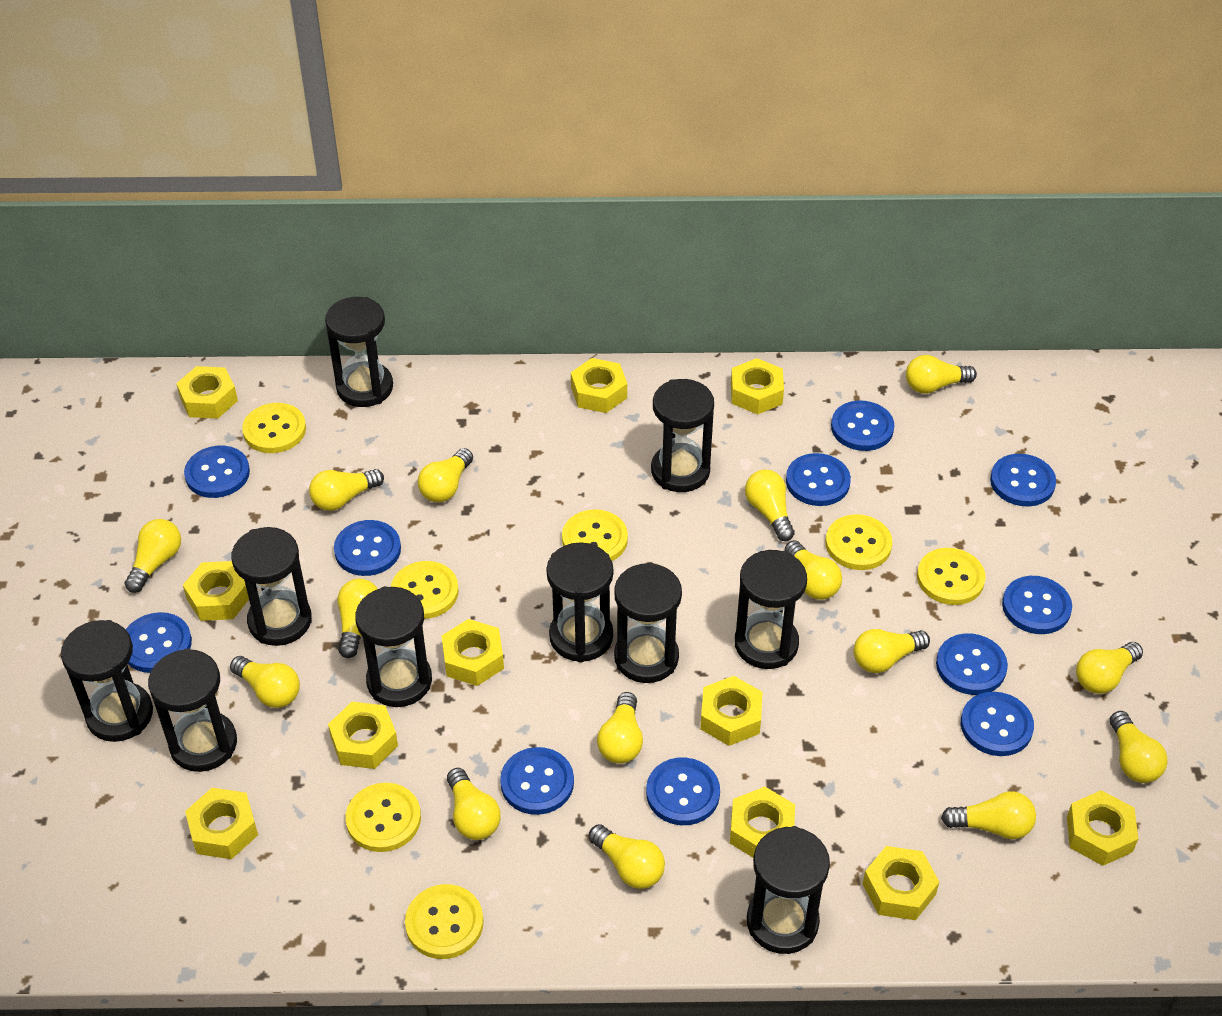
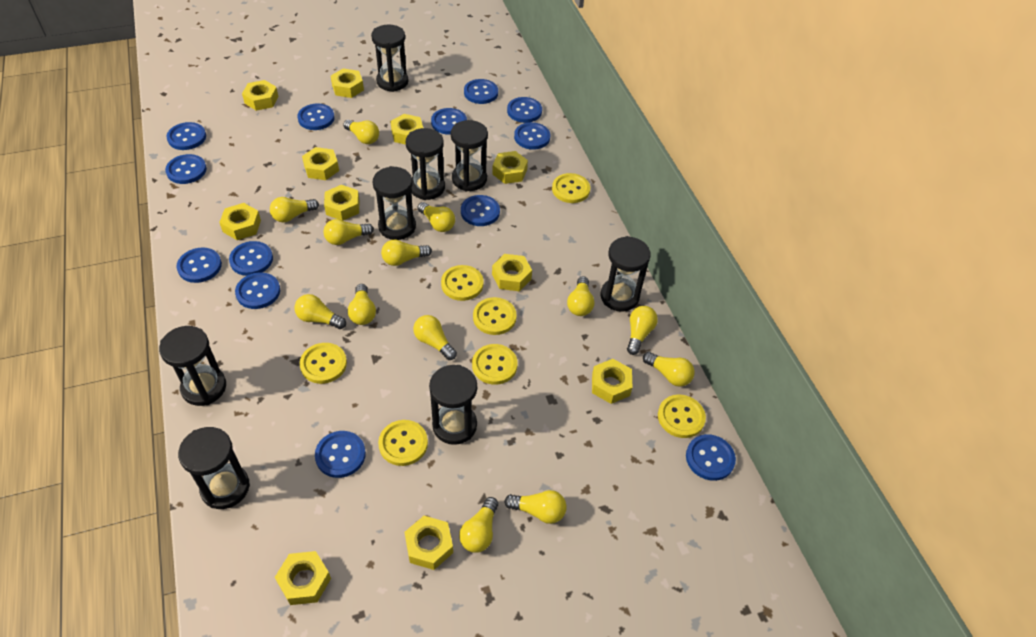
black hourglass: [61,620,153,742] [148,648,237,772] [231,527,312,646] [325,297,393,407] [355,586,432,707] [546,542,613,663] [614,562,682,683] [651,379,714,492] [735,550,807,669] [747,826,830,954] = 10 -> [159,326,226,406] [178,427,250,509] [371,24,409,92] [373,166,416,240] [406,128,445,200] [429,365,477,445] [451,120,488,191] [601,236,651,312] = 8
blue button: [126,612,192,673] [184,446,250,498] [334,520,401,576] [500,747,574,815] [646,758,720,825] [786,453,851,506] [831,401,894,451] [936,633,1008,695] [961,692,1034,756] [990,454,1056,506] [1002,576,1072,634] = 11 -> [165,154,207,184] [166,122,206,150] [176,247,222,283] [229,241,273,276] [235,272,280,309] [297,104,335,130] [315,431,366,478] [431,108,467,135] [461,195,500,226] [464,79,498,104] [507,97,542,123] [514,122,550,150] [686,434,736,481] = 13
yellow light bulb: [124,519,181,593] [230,656,300,708] [309,469,384,511] [337,579,378,658] [418,448,473,502] [447,768,501,840] [589,824,665,889] [597,692,643,764] [745,469,795,541] [784,540,842,600] [854,629,930,673] [906,355,977,394] [941,791,1036,839] [1076,642,1143,694] [1110,711,1168,783] = 15 -> [270,197,319,222] [294,294,346,329] [323,219,374,245] [343,120,379,144] [348,284,376,325] [381,239,432,266] [413,315,457,360] [417,202,455,232] [459,497,498,553] [504,490,567,524] [567,276,595,316] [627,306,658,355] [643,352,695,387] = 13

